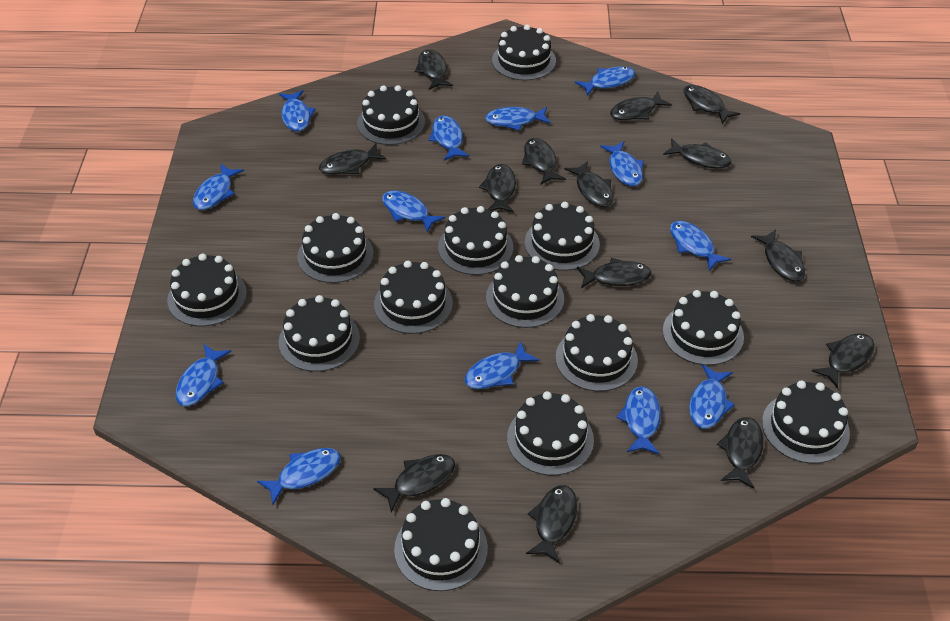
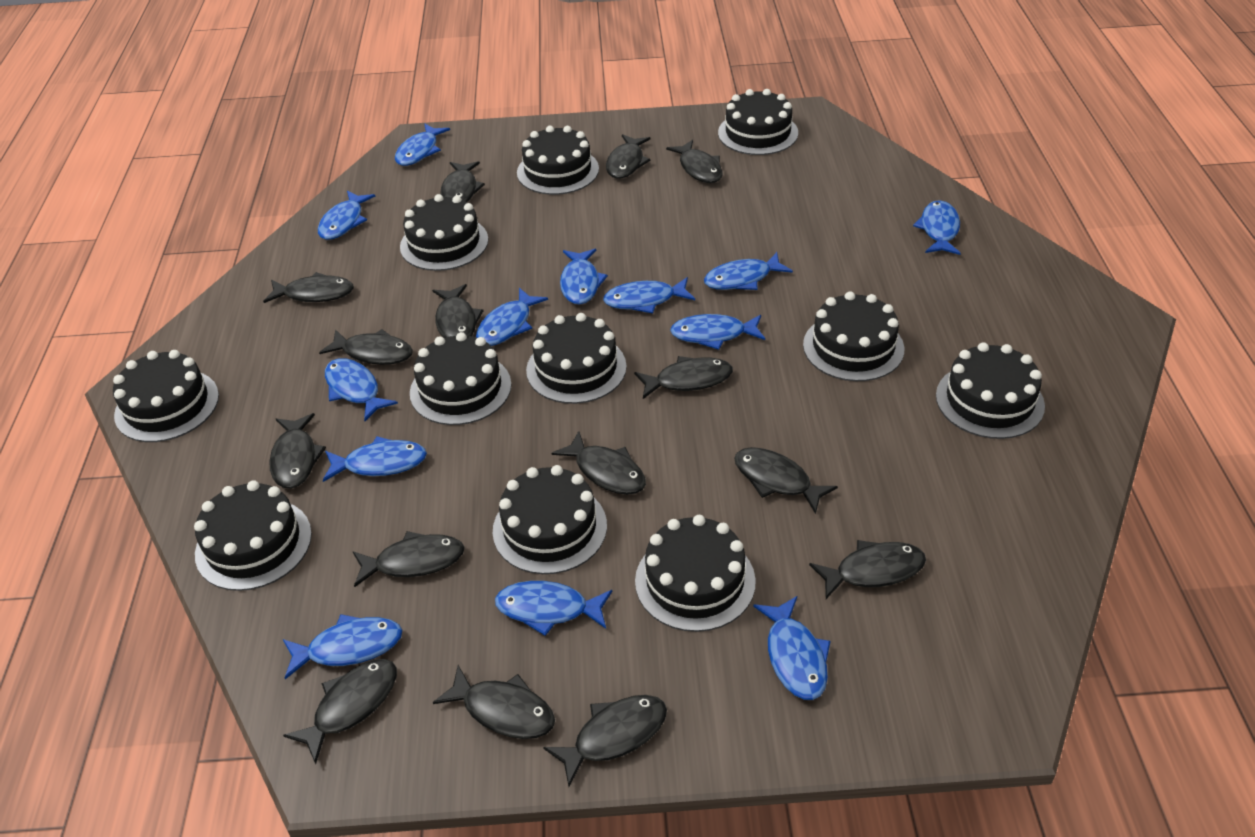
black cake: [167,254,247,326] [279,295,360,372] [297,213,374,283] [357,85,425,145] [374,261,453,334] [394,498,488,591] [438,206,513,275] [486,255,564,328] [492,25,556,81] [507,391,594,476] [525,202,600,271] [556,314,638,391] [663,290,744,365] [762,381,850,464] = 14 -> [113,350,219,442] [194,480,312,591] [400,194,488,271] [410,332,511,425] [493,465,607,574] [517,126,599,195] [526,313,627,404] [635,515,756,632] [718,89,798,155] [803,292,904,381] [936,342,1045,439] = 11
black fish: [319,144,387,175] [373,454,455,513] [415,49,453,90] [479,164,516,212] [522,138,566,184] [526,485,577,564] [564,161,614,207] [577,258,652,288] [610,92,672,120] [663,138,731,168] [683,85,740,124] [717,417,764,489] [751,230,805,282] [812,333,875,389] = 14 -> [263,272,354,303] [269,413,326,489] [283,659,397,764] [319,329,413,365] [352,531,465,587] [432,284,484,338] [433,665,555,739] [440,161,485,202] [543,695,667,787] [552,431,646,495] [606,134,651,179] [634,356,733,399] [666,140,723,183] [734,447,838,514] [809,540,926,599] = 15

